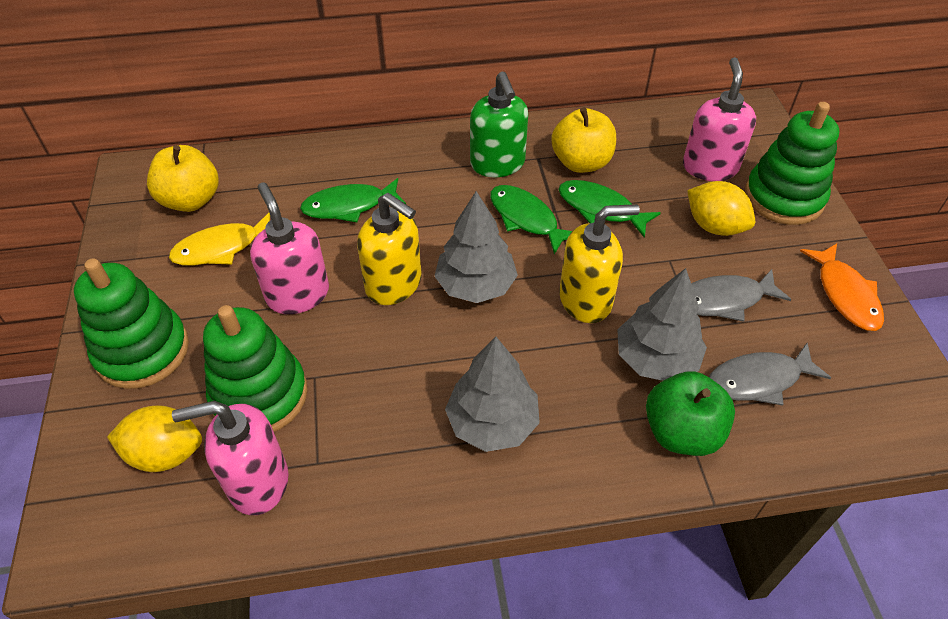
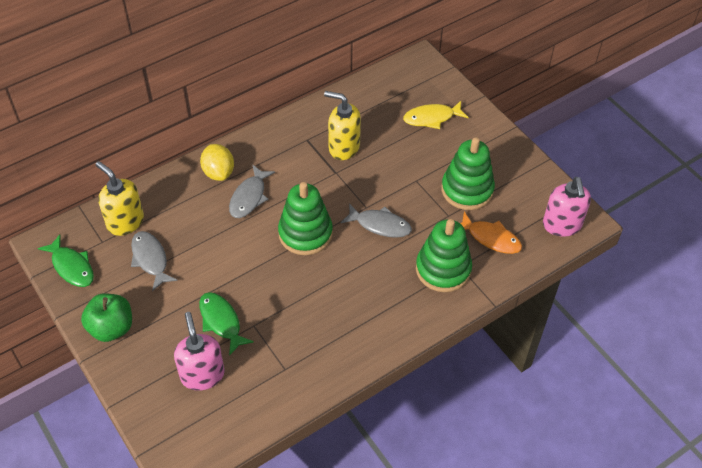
green fish: [300,178,406,222] [490,185,572,254] [558,180,661,238] = 3 -> [38,234,94,287] [199,292,254,356] = 2
green soap dispenser: [470,72,528,177] = 1 -> none = 0
grey fish: [691,269,792,322] [709,343,831,406] = 2 -> [131,231,178,291] [229,164,275,218] [341,203,412,238] = 3
grey tree: [434,191,518,303] [445,337,540,452] [617,268,707,381] = 3 -> none = 0
pink soap dispenser: [172,401,288,515] [250,182,329,314] [683,57,756,181] = 3 -> [174,312,225,391] [543,177,591,237] = 2
yellow apple: [147,145,219,212] [551,107,616,173] = 2 -> none = 0
yellow lemon: [107,405,202,472] [687,181,755,236] = 2 -> [200,144,234,181] = 1

